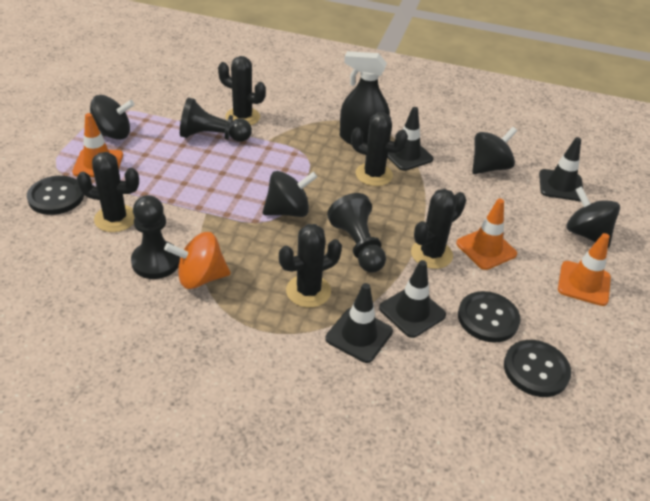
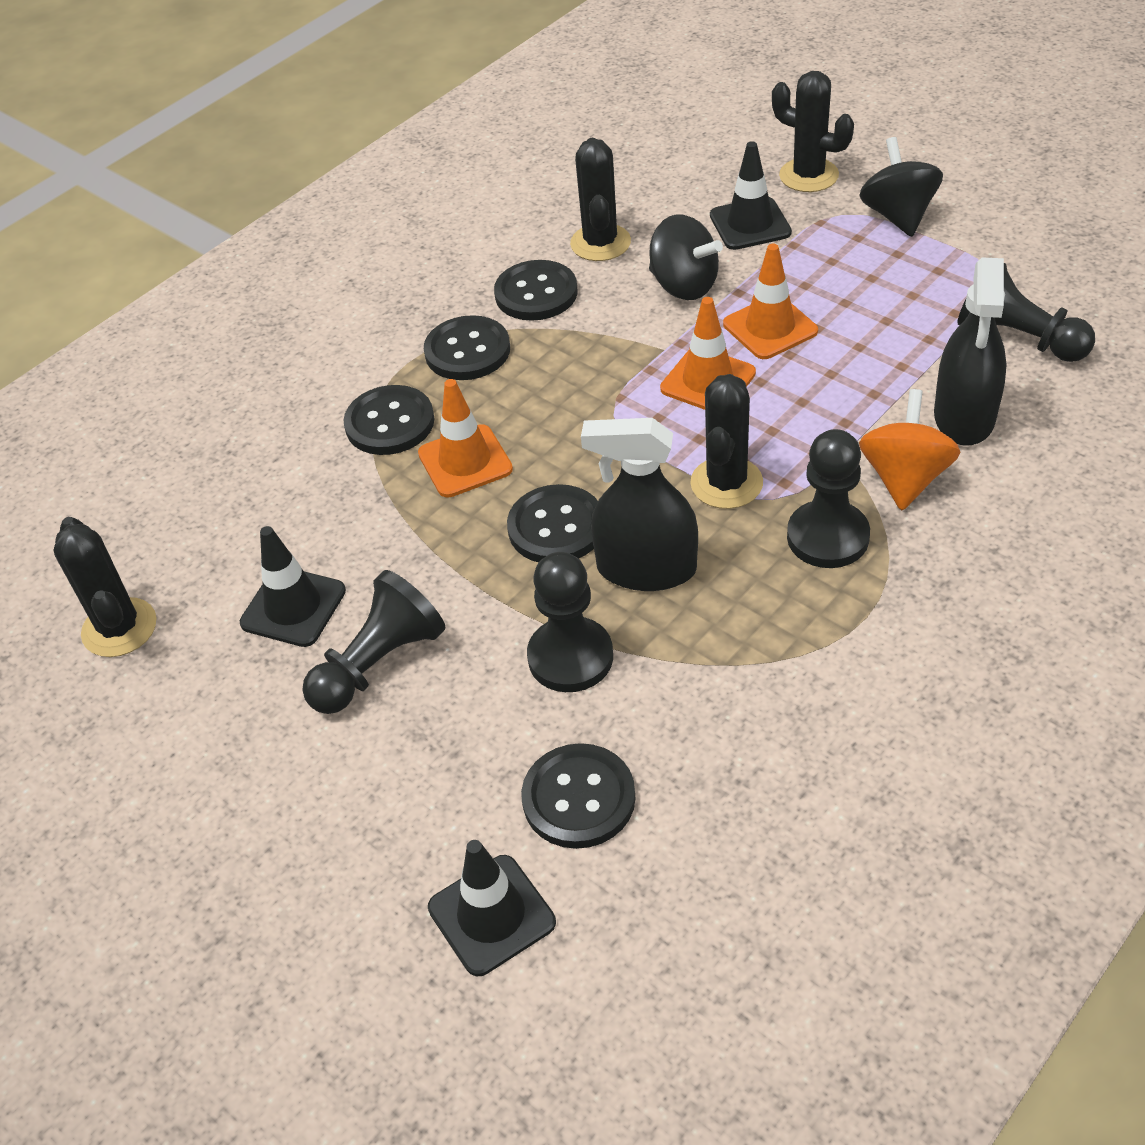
black button: [27,176,84,215] [458,291,520,343] [504,340,571,397] = 3 -> [343,385,435,455] [424,315,510,380] [494,260,578,321] [507,484,598,562] [521,743,636,849] = 5
black cactus: [77,152,139,232] [218,56,266,125] [279,224,342,308] [351,112,408,186] [411,189,466,269] = 5 -> [54,517,156,657] [570,138,631,261] [690,374,763,509] [772,71,854,192] = 4
black pawn: [131,195,180,279] [180,98,252,142] [327,193,386,273] = 3 -> [302,570,446,714] [527,552,613,692] [787,429,870,568] [957,263,1095,362] = 4
black spinning top: [90,95,135,140] [263,171,317,217] [472,127,517,174] [567,186,620,248] = 4 -> [649,214,723,300] [859,137,943,237] = 2
black spray bottle: [340,51,390,145] = 1 -> [581,418,698,591] [934,257,1007,446] = 2
black traffic cone: [326,283,393,363] [379,260,446,338] [387,107,434,171] [539,137,583,201] = 4 -> [240,526,346,647] [428,840,556,976] [710,141,792,250] = 3

